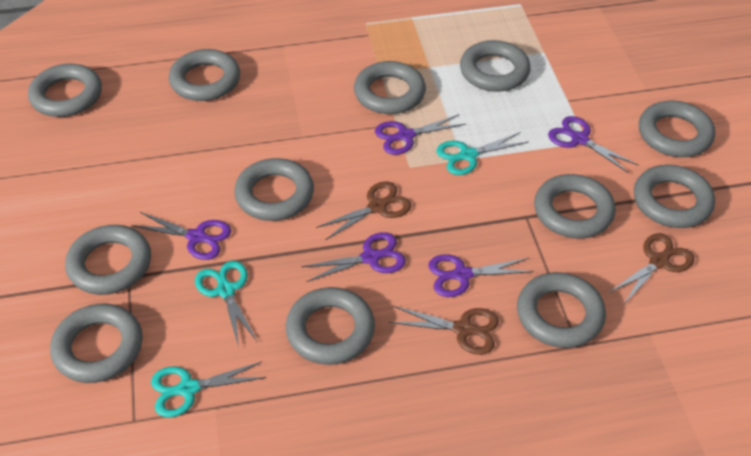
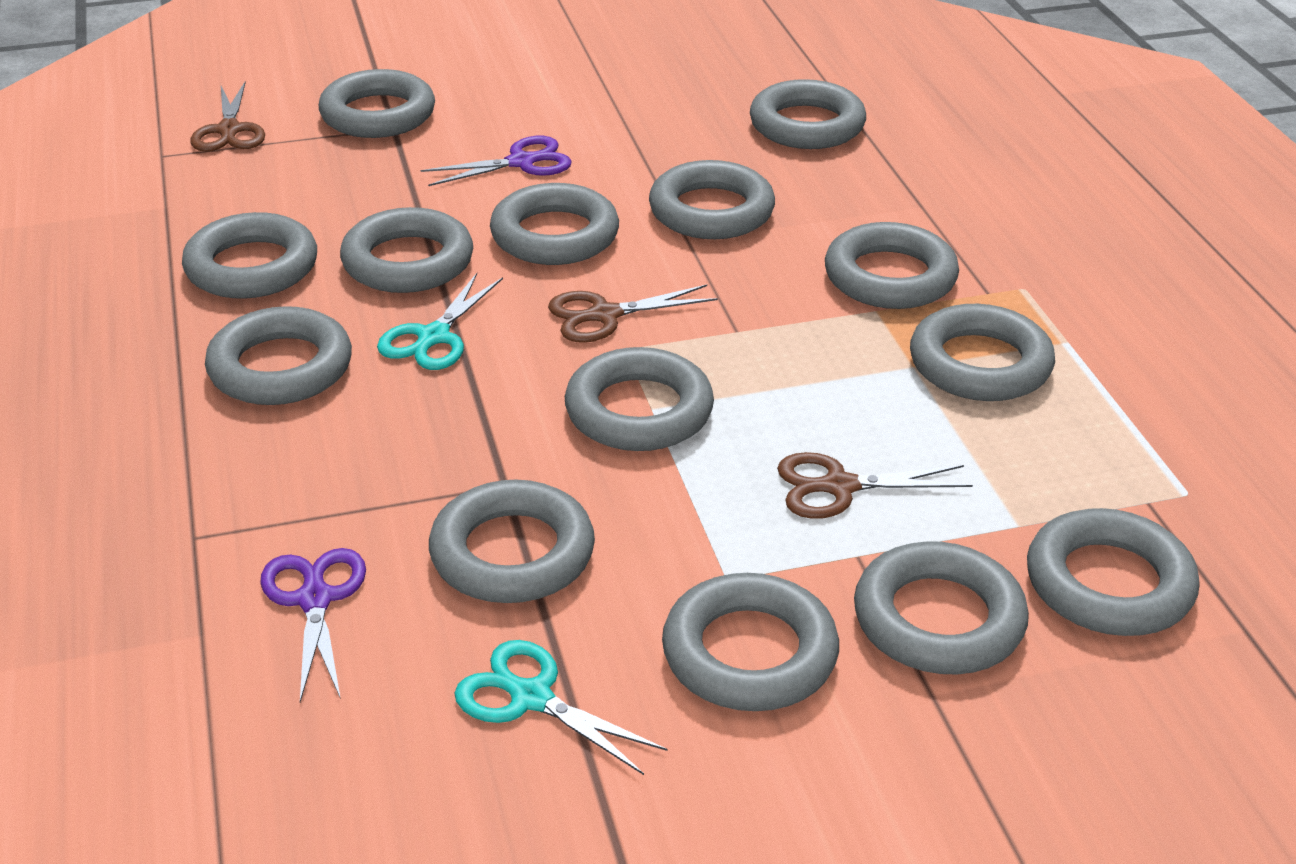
grey ring: [28,64,102,117] [50,304,143,383] [65,225,151,295] [169,49,240,101] [234,158,314,221] [286,287,375,365] [354,61,426,114] [460,40,530,92] [517,272,606,348] [534,174,616,239] [634,165,715,228] [639,101,715,157] = 12 -> [182,212,317,299] [205,306,352,405] [319,69,435,138] [340,207,473,293] [429,480,595,603] [490,183,619,265] [565,347,714,451] [649,160,775,239] [662,573,839,711] [750,79,866,149] [825,222,959,309] [854,541,1029,674] [910,304,1055,401] [1027,508,1200,636] = 14
purple scissors: [131,212,231,260] [301,232,406,282] [375,114,466,155] [428,254,534,297] [548,116,638,173] = 5 -> [260,548,366,702] [421,136,572,186] = 2
turquoise scissors: [151,362,266,418] [195,261,257,348] [437,132,528,175] = 3 -> [377,273,503,370] [454,640,668,775] = 2

